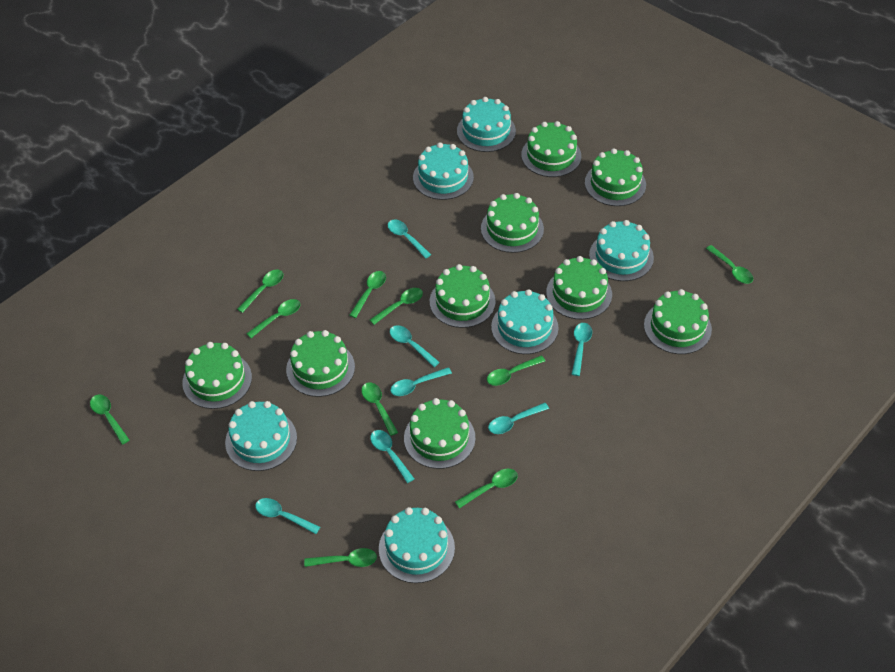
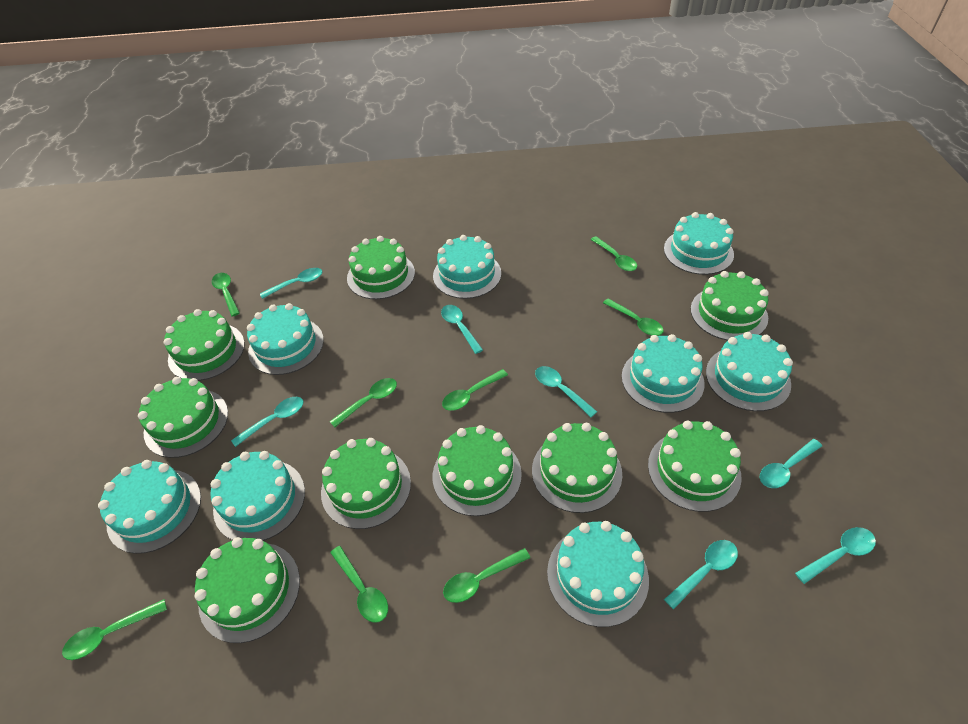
green spoon: [90,395,129,444] [237,270,283,313] [246,299,300,338] [304,548,377,567] [349,271,386,318] [361,382,398,436] [370,288,423,325] [455,469,518,508] [487,355,545,386] [706,245,753,284] = 10 -> [62,599,167,660] [212,273,240,317] [329,378,397,427] [330,546,388,623] [442,369,508,411] [443,548,530,603] [590,236,637,271] [603,299,663,336] = 8
turquoise cake: [225,401,297,471] [379,507,455,583] [413,143,474,200] [457,97,516,152] [491,289,559,354] [589,220,654,281] = 6 -> [98,460,201,554] [210,451,305,541] [247,303,324,375] [433,235,501,299] [547,521,649,627] [622,334,705,413] [664,212,734,275] [706,332,793,411] = 8

